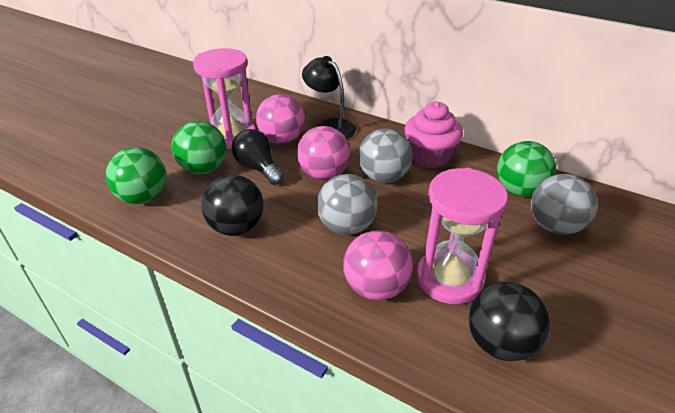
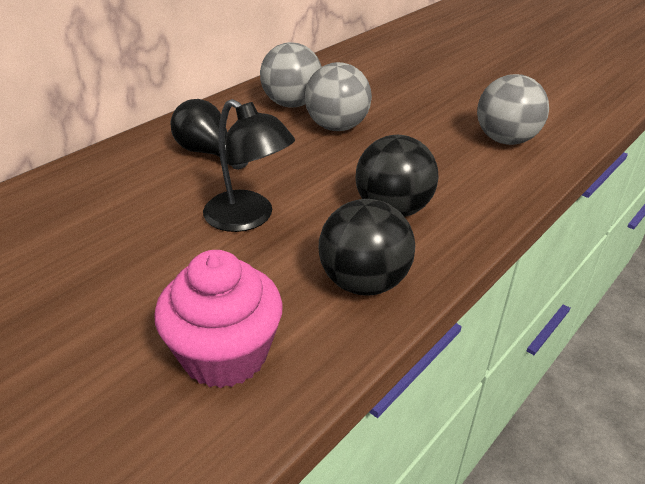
green ball: [106,147,167,204] [172,121,226,174] [497,141,557,197] = 3 -> none = 0
pink ball: [256,94,305,144] [297,126,350,180] [343,230,413,300] = 3 -> none = 0
pink hourglass: [193,48,256,149] [417,168,508,304] = 2 -> none = 0

